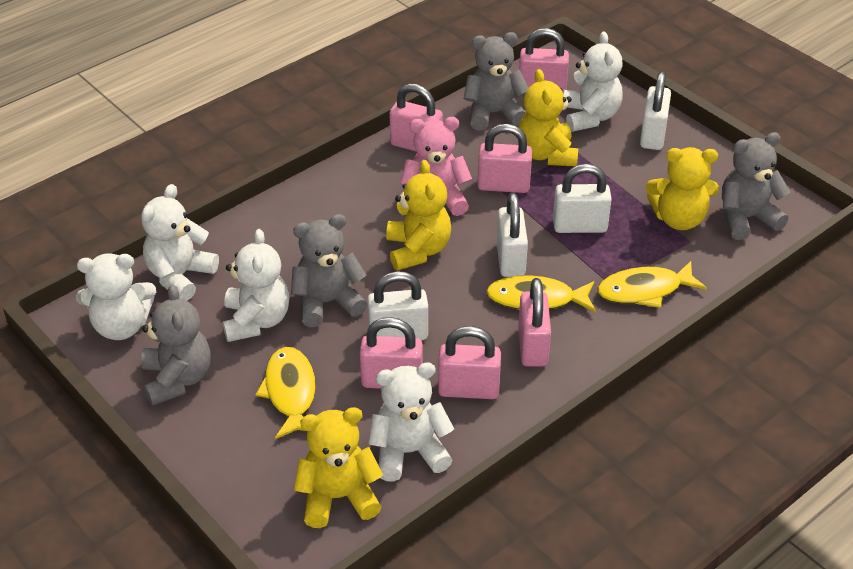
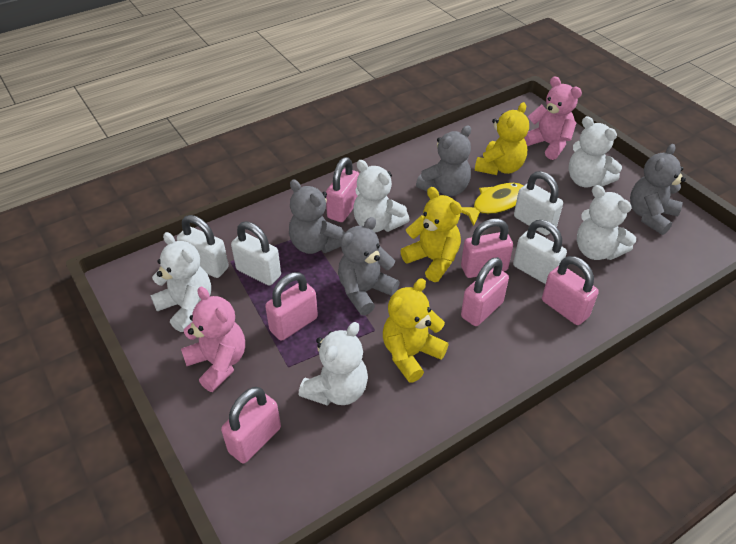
pink teddy bear: [400,117,472,216] = 1 -> [181,287,245,392] [524,76,582,160] = 2
yellow fish: [255,347,316,439] [486,275,596,312] [598,261,707,308] = 3 -> [462,183,524,226] = 1
yellow teddy bear: [294,407,383,528] [386,160,451,271] [519,69,578,166] [646,147,719,230] = 4 -> [383,278,448,383] [400,187,462,282] [475,102,529,175] = 3

